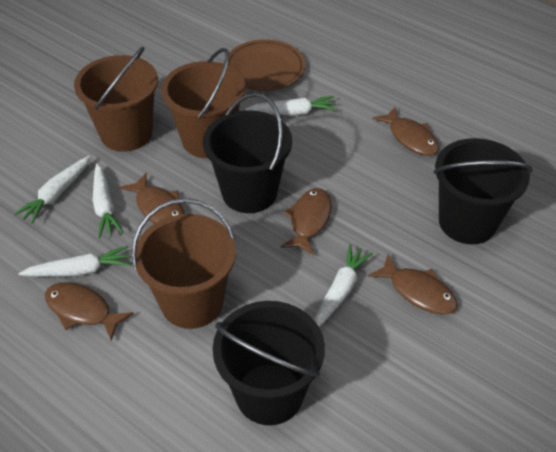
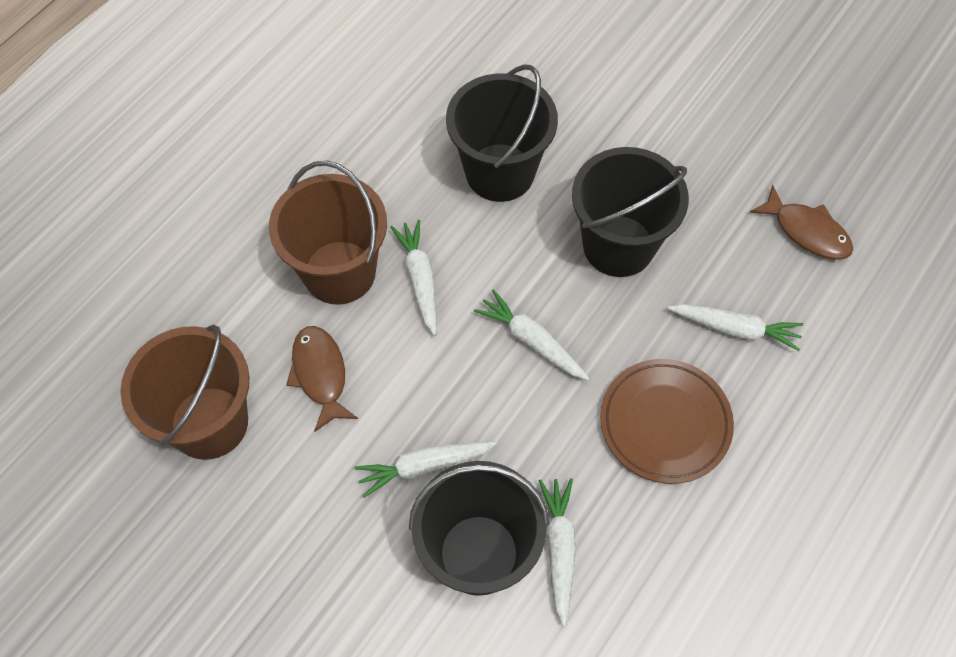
brown bucket: [74,47,158,152] [131,198,236,329] [161,48,245,158] = 3 -> [120,325,250,460] [269,161,387,305] = 2
brown fish: [45,282,134,341] [119,173,185,224] [281,188,332,255] [368,254,458,314] [373,107,439,156] = 5 -> [286,326,358,432] [750,185,853,260] = 2

